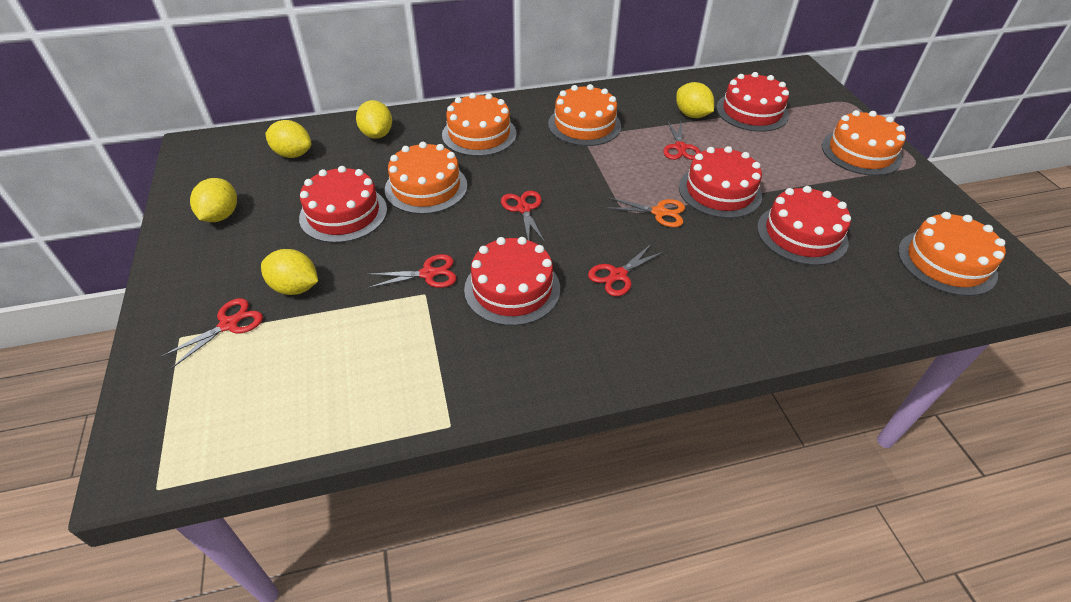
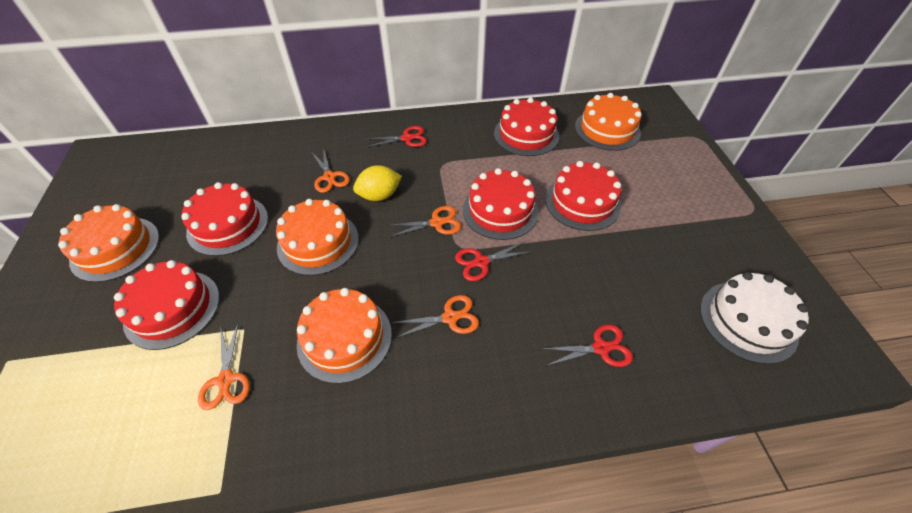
orange cake: [385,142,467,214] [442,93,516,156] [548,84,621,146] [822,110,906,176] [898,212,1005,296] = 5 -> [58,204,159,282] [276,199,359,276] [297,288,392,384] [575,93,642,151] = 4
orange scissors: [606,197,685,227] = 1 -> [198,324,250,410] [312,148,350,193] [387,206,461,237] [392,295,479,338] = 4
red scissors: [161,298,263,368] [367,254,457,288] [501,191,545,242] [588,243,665,296] [663,120,701,160] = 5 -> [365,126,427,147] [455,241,532,281] [541,324,633,367] = 3
white cake: none = 0 -> [700,272,809,364] = 1
yellow lemon: [190,178,237,222] [261,249,318,295] [265,120,311,158] [356,100,392,139] [676,82,714,118] = 5 -> [353,165,402,201] = 1

